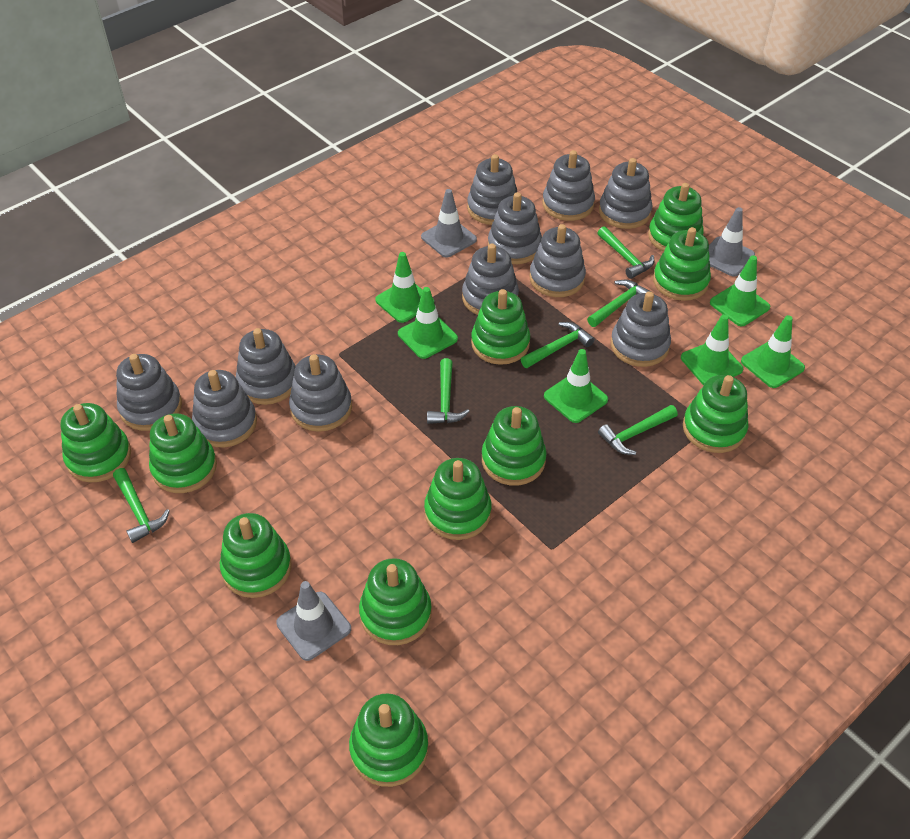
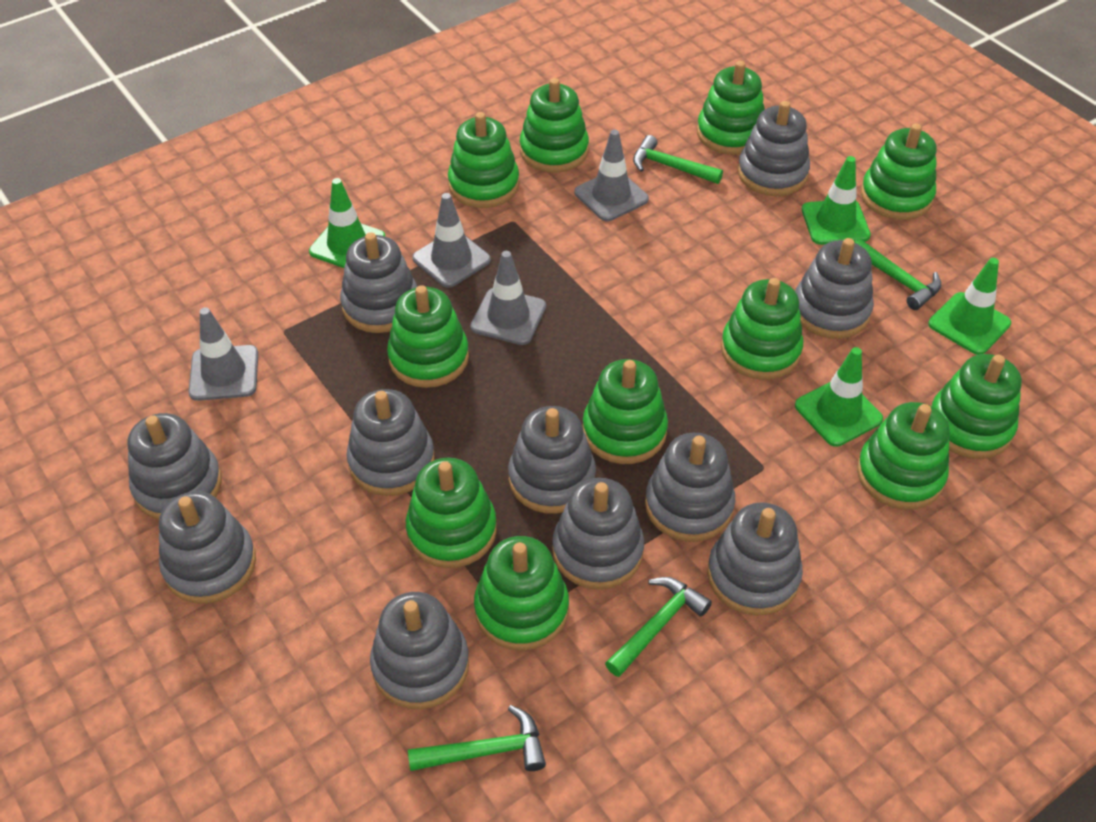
green hammer: [113,468,169,543] [427,358,470,424] [521,322,594,368] [587,280,651,327] [597,226,654,279] [598,405,678,455] = 6 -> [408,705,546,771] [605,577,712,677] [633,135,723,184] [854,238,941,310] = 4
green traffic cone: [375,252,434,323] [398,287,458,359] [544,349,608,423] [681,314,743,385] [710,255,770,326] [741,315,805,388] = 6 -> [309,178,385,268] [795,347,883,447] [802,156,871,245] [928,258,1011,355] = 4
grey traffic cone: [276,581,351,661] [421,189,477,257] [708,207,755,277] = 3 -> [189,307,258,401] [412,193,491,288] [470,251,546,345] [574,130,649,221] = 4

